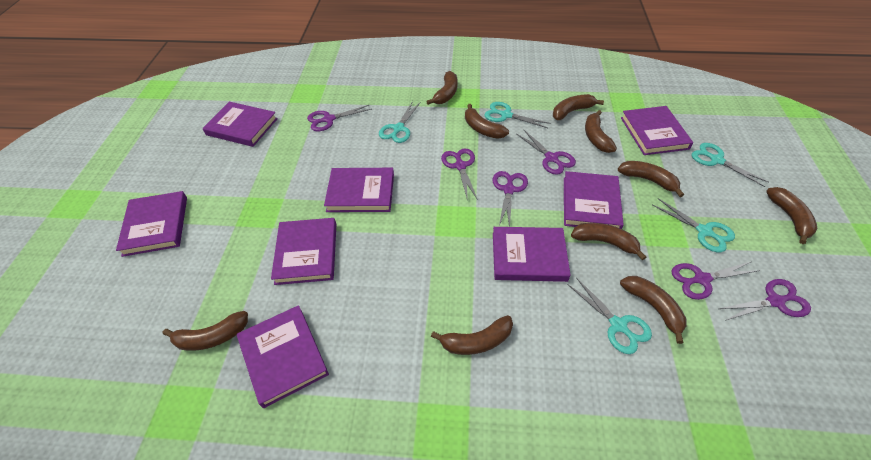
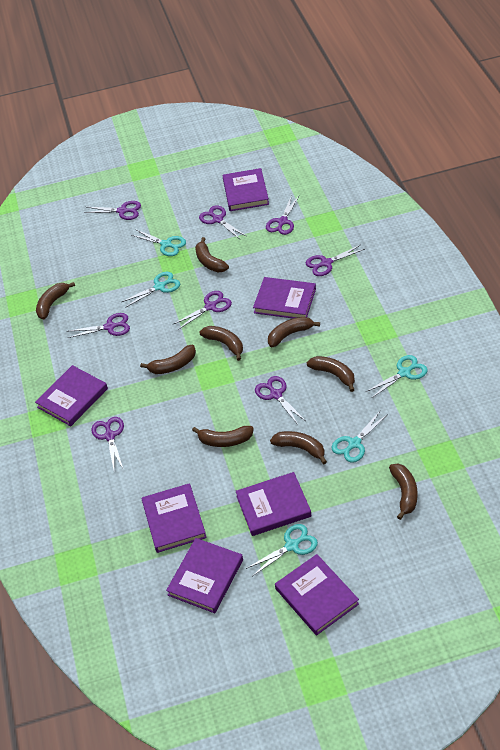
brown banana: [163,311,248,351] [426,71,458,105] [431,315,513,355] [465,104,509,139] [553,94,604,120] [571,223,646,260] [585,110,617,153] [618,161,684,197] [620,276,687,344] [766,187,818,244] = 10 -> [36,282,75,319] [140,345,196,374] [192,426,254,447] [195,237,229,272] [200,326,243,361] [268,317,320,347] [270,431,327,464] [307,356,355,392] [389,463,417,520] = 9
purple book: [116,191,187,257] [203,102,278,147] [237,305,329,408] [271,218,336,285] [324,168,394,212] [493,227,571,282] [564,171,624,229] [621,106,693,155] = 8 -> [35,365,108,426] [141,483,207,553] [166,538,243,613] [223,168,269,211] [236,472,311,536] [253,277,316,319] [275,554,359,635] = 7
purple scissors: [307,105,372,131] [441,148,478,201] [492,171,528,227] [517,129,576,175] [672,262,760,300] [719,279,811,321] = 6 -> [68,313,130,338] [84,201,141,220] [91,417,124,470] [174,291,232,330] [199,206,246,239] [255,376,306,425] [266,195,299,235] [306,245,365,276] = 8

